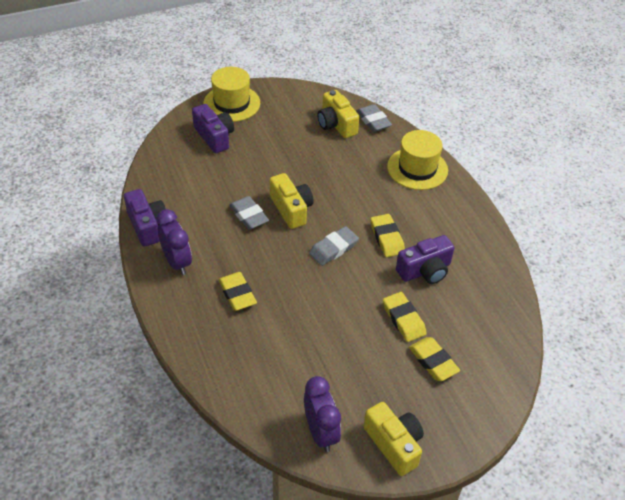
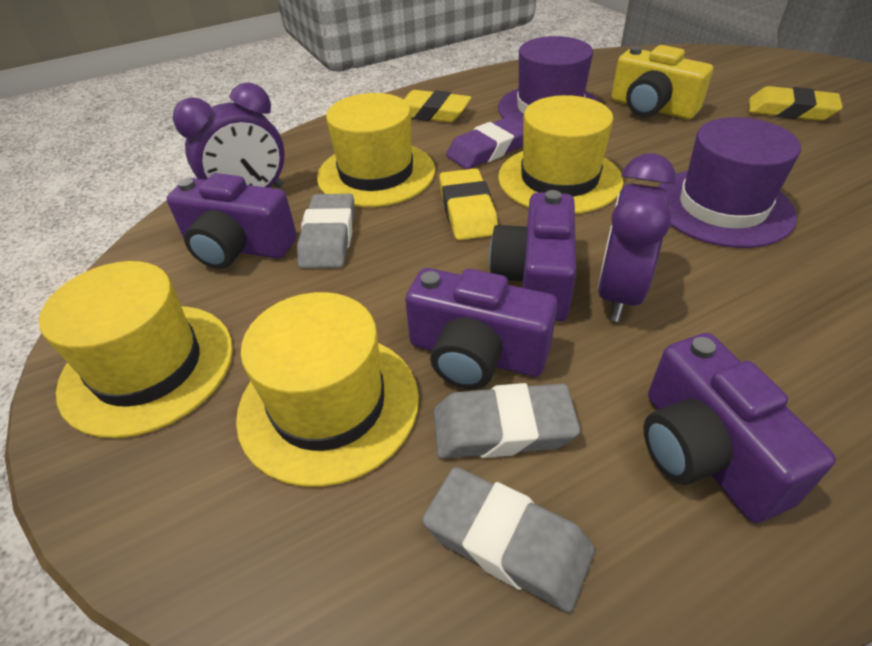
purple camera: [124,189,166,247] [192,104,234,153] [396,235,454,284] = 3 -> [167,173,297,269] [405,268,558,389] [489,190,576,321] [644,333,836,523] = 4
purple eraser: none = 0 -> [446,117,523,169] = 1
purple hat: none = 0 -> [498,36,601,124] [658,117,801,248] = 2
yellow camera: [270,173,313,229] [317,90,359,138] [364,402,424,476] = 3 -> [611,45,713,120] = 1
yellow eraser: [218,272,257,311] [370,214,405,257] [383,292,427,342] [409,337,460,381] = 4 -> [404,90,472,123] [439,168,498,240] [749,86,843,121] = 3
yellow hat: [203,67,260,122] [387,130,448,190] = 2 -> [39,261,233,438] [236,292,419,487] [317,93,435,207] [498,95,623,214] = 4

